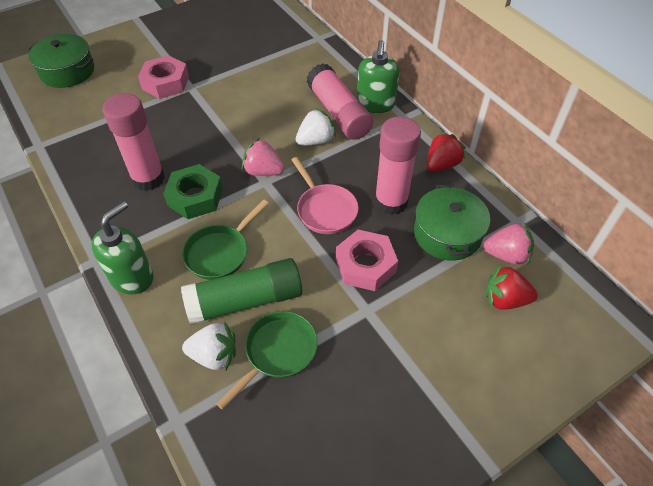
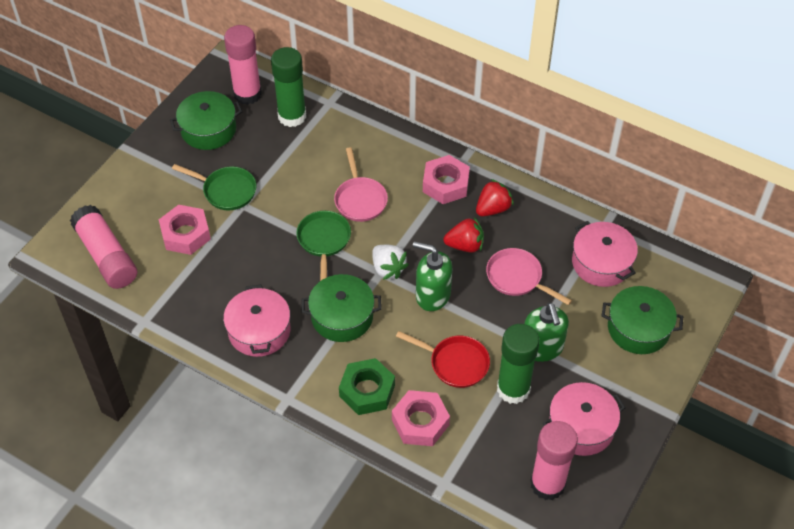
green glue stick: [181,258,302,325] = 1 -> [271,47,306,127] [497,324,540,404] = 2
green pot: [28,34,94,88] [414,184,490,261] = 2 -> [170,91,242,150] [302,274,382,342] [602,286,683,354] = 3
pink nut: [138,55,189,99] [336,230,398,291] = 2 -> [159,205,211,255] [392,390,450,446] [423,155,470,204] = 3
pink pan: [292,157,359,234] = 1 -> [334,147,388,222] [486,248,572,305] = 2
pink pot: none = 0 -> [223,285,290,357] [543,382,626,456] [572,221,638,287] = 3
pink strawberry: [242,138,285,176] [483,223,534,265] = 2 -> none = 0
red pan: none = 0 -> [396,331,490,388] = 1
white strawberry: [182,322,236,370] [296,108,336,146] = 2 -> [372,245,409,280] = 1

